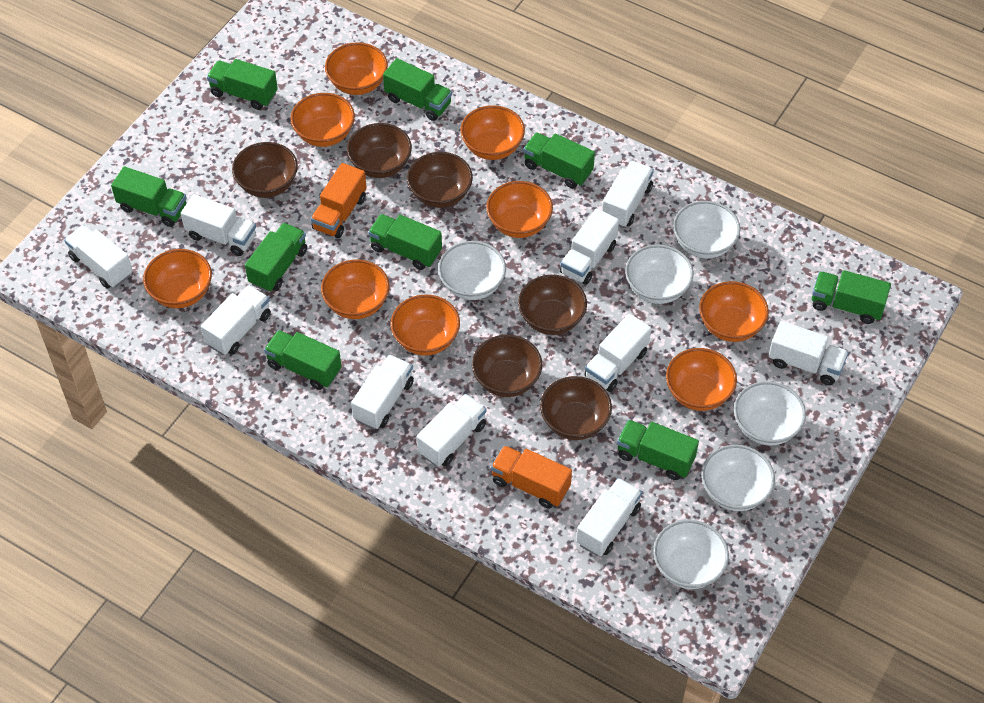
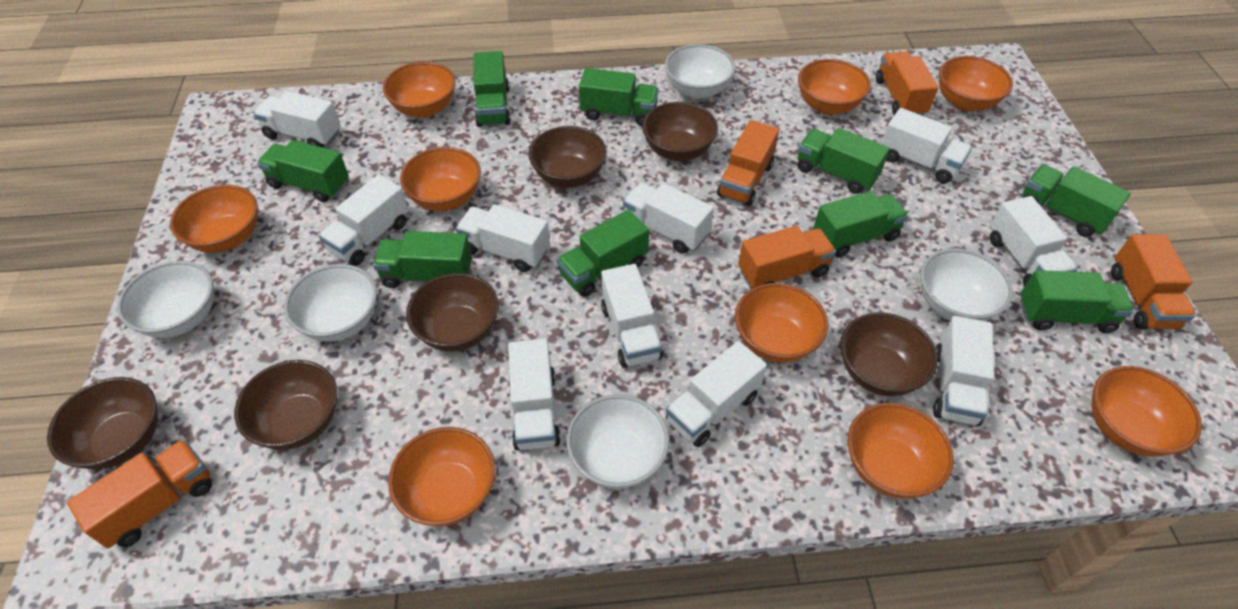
orange truck: [311,163,367,238] [491,445,572,509] = 2 -> [67,439,212,548] [717,120,779,206] [738,226,836,289] [876,51,939,116] [1111,234,1196,330] = 5
white bowl: [438,241,506,300] [625,245,693,304] [653,520,729,589] [673,201,740,258] [701,445,775,511] [734,381,806,445] = 6 -> [117,261,214,338] [284,264,377,342] [566,394,670,489] [665,44,736,99] [920,249,1013,321] = 5

